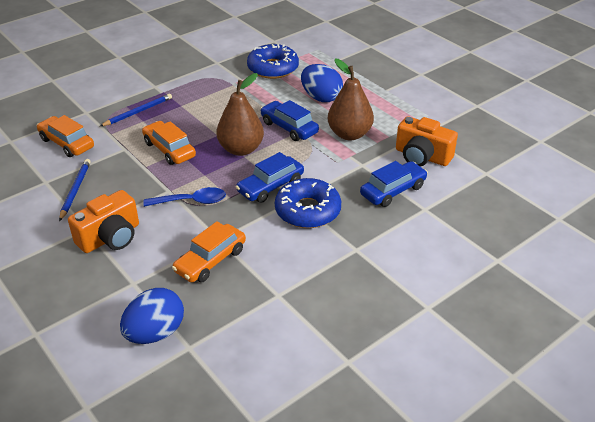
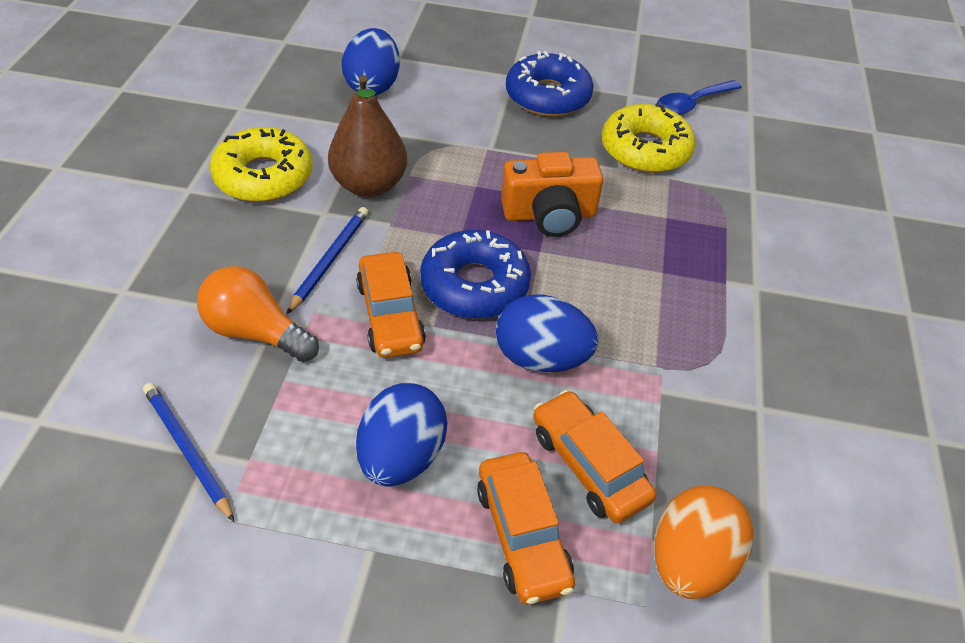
blue car: [236,152,304,203] [260,100,319,141] [360,161,428,207] = 3 -> none = 0
blue egg: [120,288,184,344] [301,64,343,102] = 2 -> [342,28,400,95] [356,383,447,487] [496,294,598,373] = 3
brown pear: [216,73,264,156] [328,58,374,140] = 2 -> [328,75,407,197] = 1
orange camera: [68,190,139,253] [396,116,458,167] = 2 -> [501,152,603,237] = 1
orange egg: none = 0 -> [655,486,754,599] = 1
orange light bulb: none = 0 -> [197,266,319,362] = 1
yellow donut: none = 0 -> [210,127,313,202] [602,104,696,173] = 2

